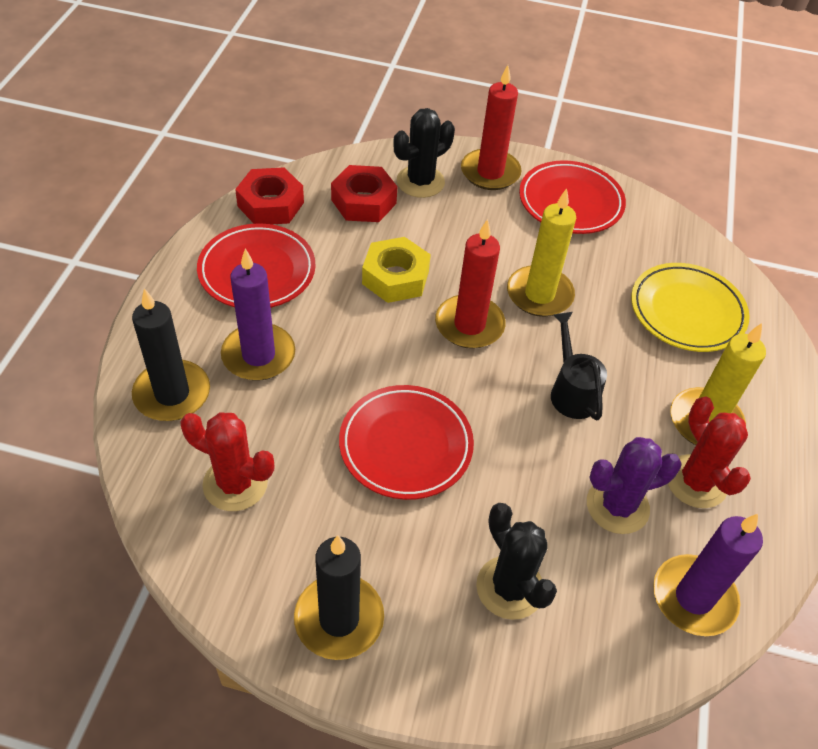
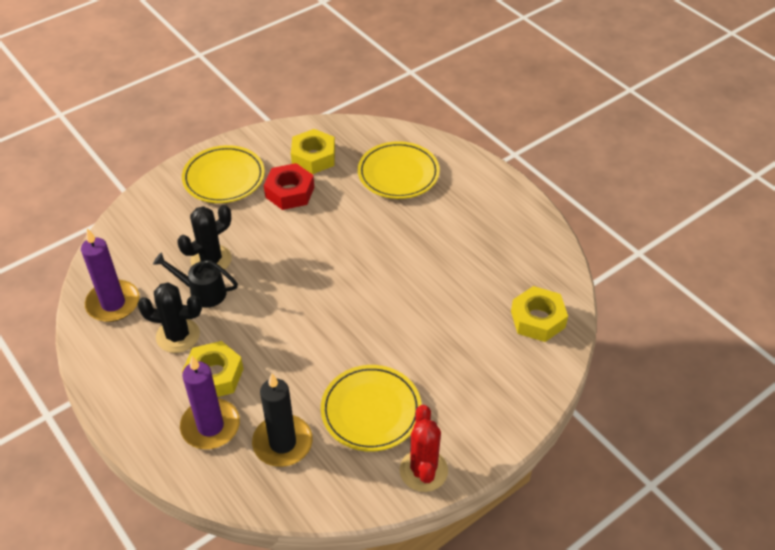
black candle: [132,288,210,421] [294,535,384,660] = 2 -> [252,373,313,467] = 1
purple cactus: [587,437,682,534] = 1 -> none = 0
red cactus: [180,412,274,511] [668,396,751,508] = 2 -> [400,405,448,492] = 1
red candle: [435,219,506,349] [461,65,522,190] = 2 -> none = 0
red nut: [235,167,304,224] [331,165,397,222] = 2 -> [264,163,314,210] = 1
red plate: [197,223,315,308] [339,385,474,500] [519,160,626,234] = 3 -> none = 0
yellow candle: [507,188,576,317] [670,323,766,445] = 2 -> none = 0
yellow nut: [362,237,431,303] = 1 -> [182,341,243,397] [291,129,335,174] [511,286,568,342] = 3
yellow plate: [631,263,750,352] = 1 -> [182,145,265,203] [321,365,422,452] [358,141,440,199] = 3

